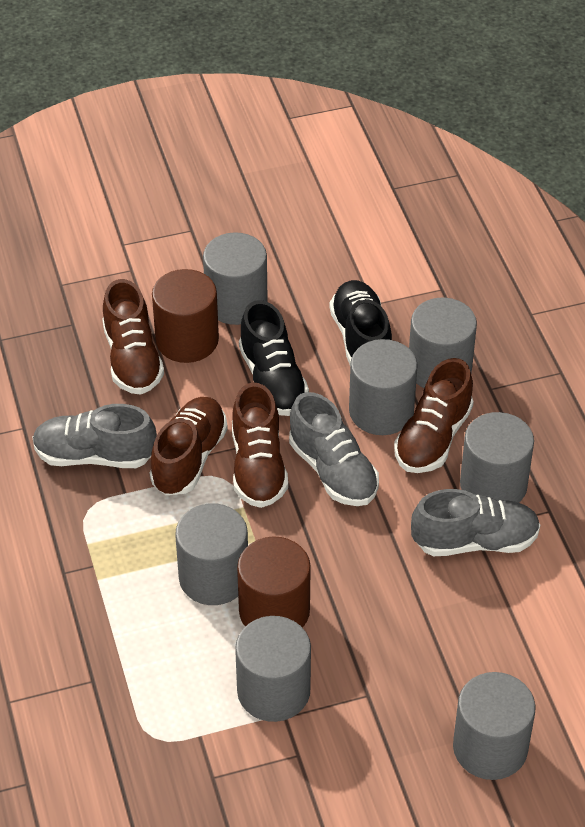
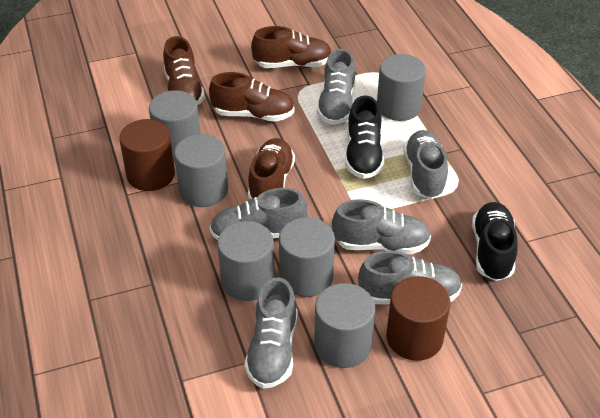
grey cylinder: [175,503,248,605] [203,232,268,325] [235,616,311,722] [349,339,418,435] [409,298,477,388] [453,672,536,780] [460,412,534,503] = 7 -> [149,90,200,160] [174,134,228,207] [217,221,275,301] [279,217,335,297] [314,283,375,368] [377,54,426,121] = 6
grey shoe: [33,404,157,468] [289,392,379,506] [411,489,540,556] = 3 -> [210,188,307,240] [244,277,297,389] [317,49,355,125] [332,199,431,254] [358,251,462,304] [404,130,448,199] = 6

